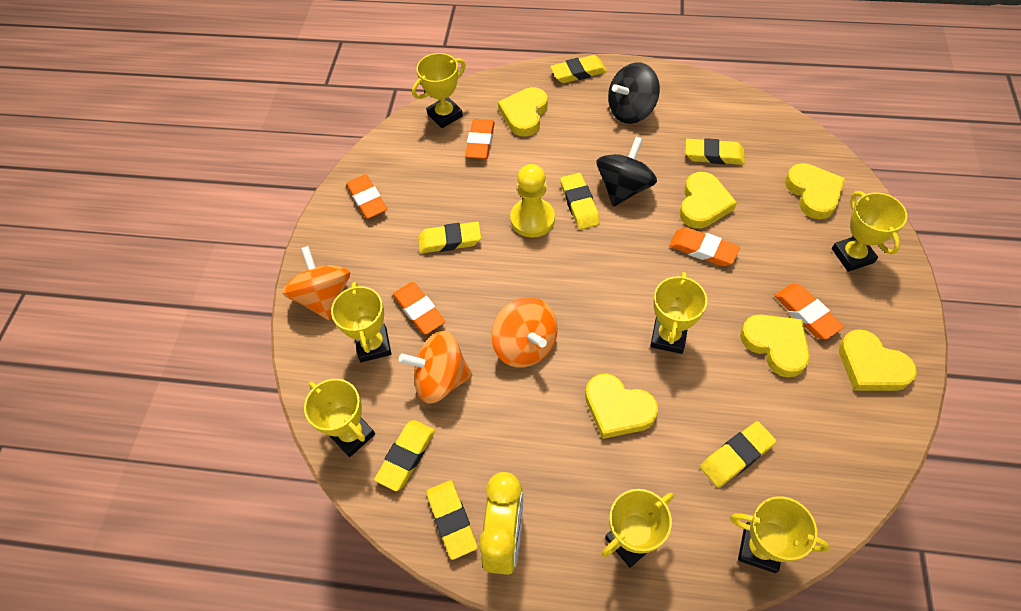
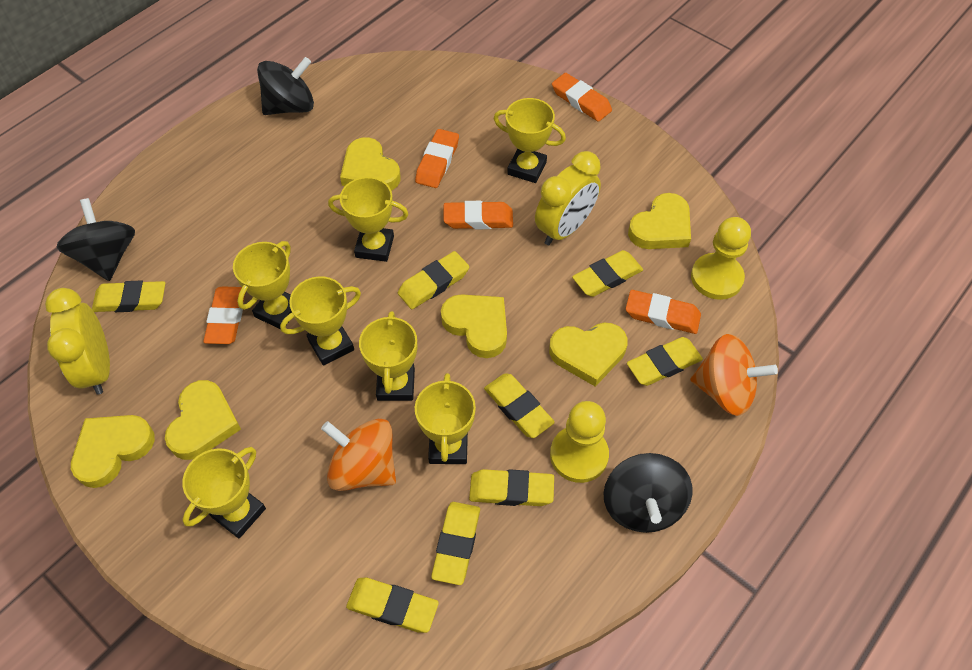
black spinning top: [596,137,657,207] [608,62,660,124] = 2 -> [56,198,135,281] [257,57,314,115] [603,453,693,533] = 3
orange spinning top: [282,246,350,320] [399,331,472,403] [491,297,558,368] = 3 -> [321,419,396,491] [690,334,778,416] = 2
yellow clock: [479,472,523,575] = 1 -> [45,288,110,395] [535,151,601,245] = 2
yellow eraser: [374,420,435,491] [418,222,481,254] [426,480,478,560] [550,55,607,83] [560,173,600,230] [685,138,745,165] [700,421,776,488] = 7 -> [92,280,165,312] [346,578,439,633] [398,251,469,309] [431,502,480,585] [469,469,554,506] [484,373,555,438] [572,250,643,297] [627,337,703,386] = 8
yellow pawn: [510,164,555,238] = 1 -> [550,401,609,483] [691,217,751,300] = 2

